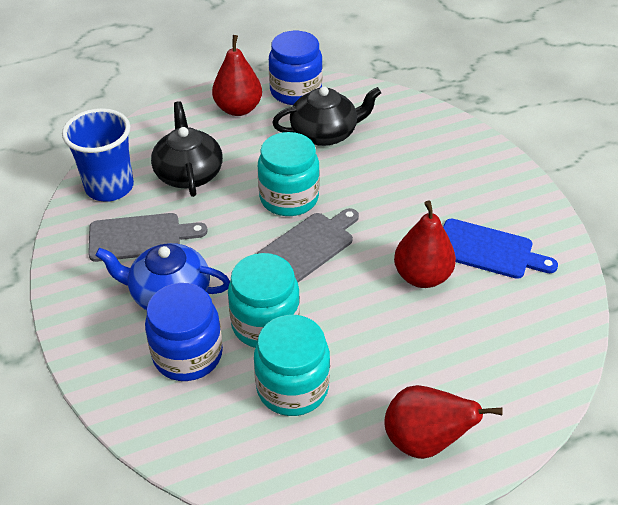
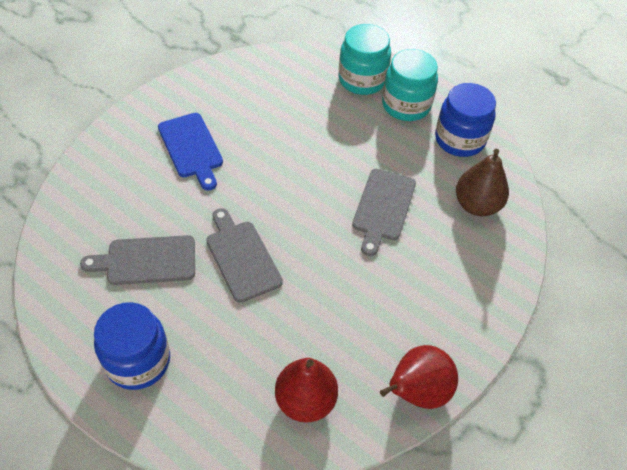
black teapot: [151,101,223,197] [272,86,381,146] = 2 -> none = 0
blue cup: [62,108,134,202] = 1 -> none = 0
blue teapot: [95,243,230,310] = 1 -> none = 0
brown pear: none = 0 -> [456,149,509,216] = 1
grey cutting board: [88,213,208,262] [257,208,359,282] = 2 -> [80,235,195,285] [206,208,283,303] [352,169,416,256] = 3
red pear: [212,35,262,116] [384,385,503,459] [394,201,456,288] = 3 -> [275,358,338,423] [380,345,458,409] = 2
turquoise jar: [228,253,300,348] [254,315,330,416] [258,132,320,216] = 3 -> [339,24,391,95] [382,49,438,121] = 2

